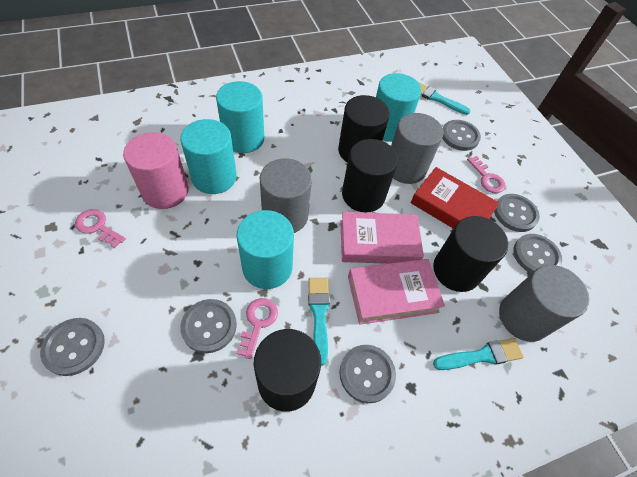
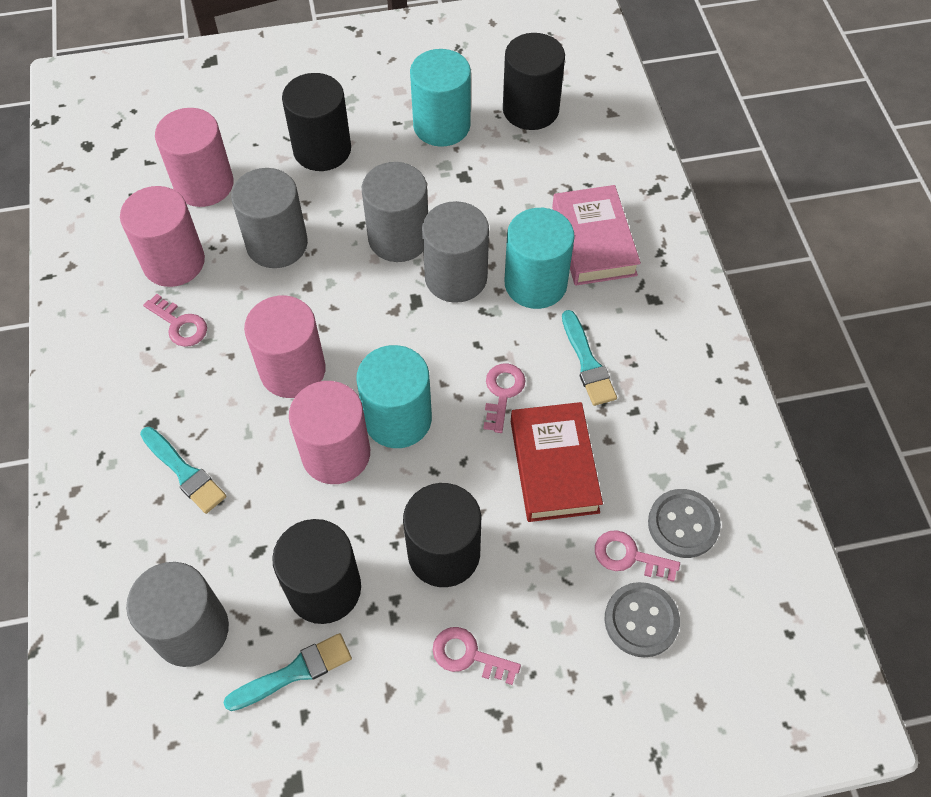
grey button: [40,318,105,376] [180,299,237,353] [339,345,396,403] [442,120,481,151] [494,194,540,232] [513,234,562,274] = 6 -> [604,582,680,658] [648,489,721,558] = 2
grey cylinder: [260,158,312,233] [391,113,443,184] [499,265,589,342] = 3 -> [126,562,229,667] [231,168,308,268] [362,162,428,262] [422,201,489,303] = 4
pink book: [340,212,424,264] [348,259,445,325] = 2 -> [552,185,641,286] = 1
pink cylinder: [123,132,189,209] = 1 -> [120,186,205,287] [155,108,234,207] [244,295,326,398] [289,381,370,484] = 4
pink key: [75,209,126,248] [236,298,278,359] [467,156,505,193] = 3 -> [143,294,207,347] [433,627,521,685] [483,363,525,433] [595,530,680,582] = 4
turquoise cylinder: [180,119,237,194] [216,81,264,153] [237,210,294,289] [376,73,421,142] = 4 -> [356,345,432,448] [410,49,471,147] [505,208,575,309] = 3

